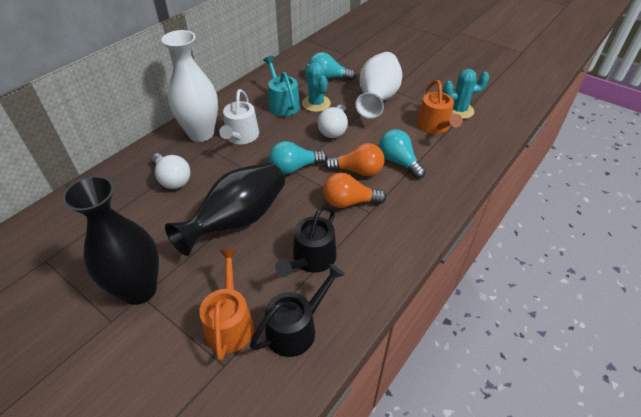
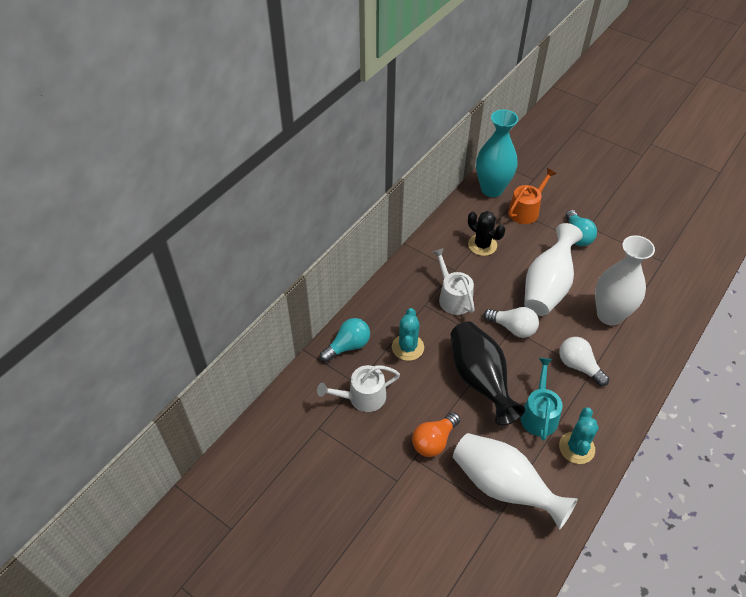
black cactus: none = 0 -> [468,211,505,256] = 1
black vase: [62,176,159,305] [165,162,285,256] = 2 -> [451,321,525,425] = 1
black watering can: [250,264,345,357] [275,206,337,277] = 2 -> none = 0
orange light bulb: [323,173,386,208] [324,143,385,176] = 2 -> [412,412,460,457] = 1
orange watering can: [199,249,254,361] [417,80,462,134] = 2 -> [508,168,556,224] = 1
turquoise light bulb: [269,141,327,174] [309,52,356,80] [379,129,426,178] = 3 -> [320,318,370,362] [566,210,597,246] = 2
turquoise vase: none = 0 -> [476,109,518,197] = 1
white vase: [162,30,218,142] [355,52,402,119] = 2 -> [453,433,578,530] [524,223,583,316] [595,235,655,326] = 3
white watering can: [219,89,259,144] = 1 -> [317,365,400,412] [432,248,475,315] = 2

